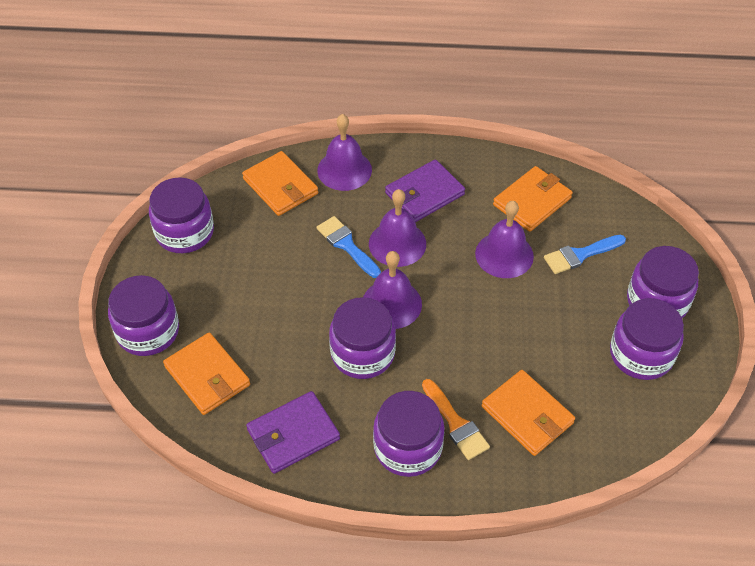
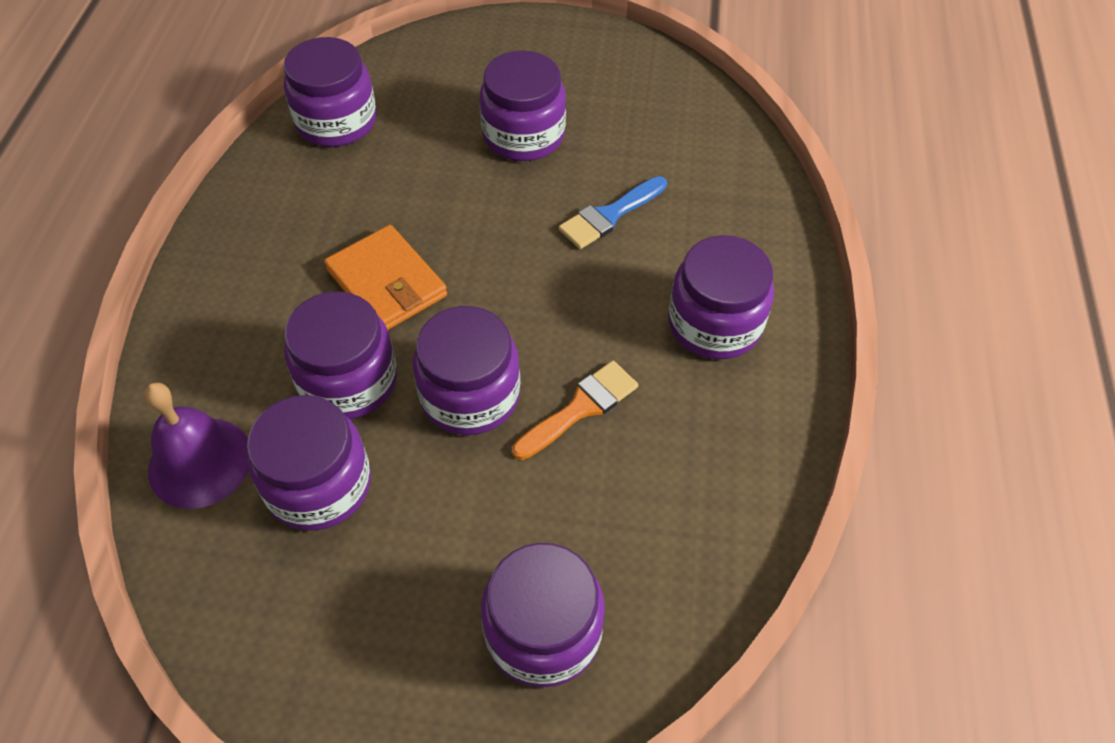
blue brush: [317,216,381,278] [544,235,626,274] = 2 -> [559,176,667,249] = 1
orange wallet: [163,332,250,415] [242,151,318,216] [482,370,575,456] [493,166,573,232] = 4 -> [324,225,447,330] = 1
purple bell: [317,114,372,191] [363,251,422,329] [369,189,426,267] [475,201,534,278] = 4 -> [144,382,249,509] = 1
purple jar: [108,275,179,356] [149,177,214,253] [329,297,396,379] [373,391,445,477] [610,298,684,380] [627,246,699,318] = 6 -> [247,395,371,531] [284,37,376,147] [284,291,397,419] [413,306,520,435] [480,51,566,161] [481,543,605,687] [668,235,774,359] = 7
purple wallet: [246,391,340,474] [385,159,465,222] = 2 -> none = 0

